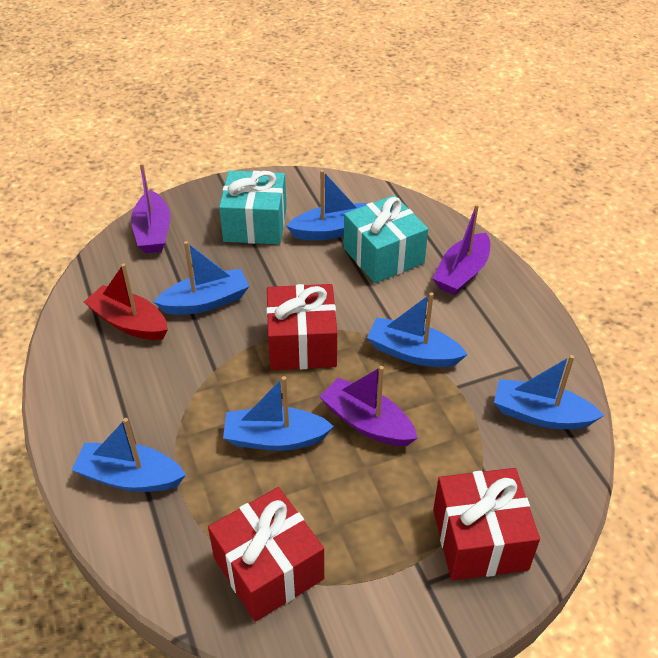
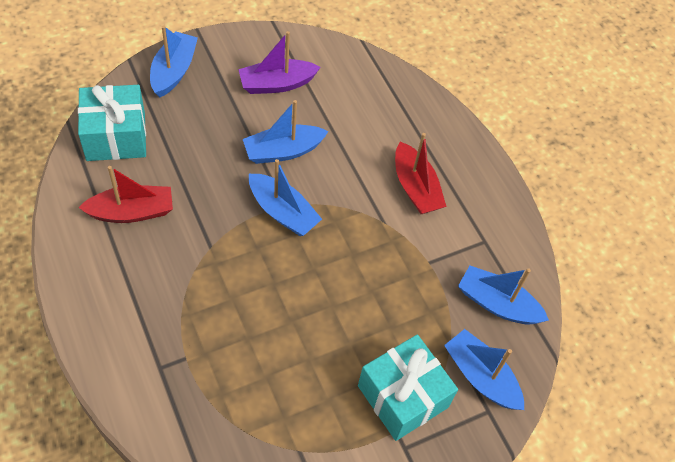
blue boat: [72,418,186,492] [154,241,249,315] [223,376,334,451] [286,170,366,240] [367,292,468,367] [494,355,604,429] = 6 -> [150,25,198,98] [243,100,329,164] [249,159,322,236] [444,329,524,410] [458,265,549,324] = 5
purple boat: [131,163,170,253] [320,366,417,446] [432,204,490,295] = 3 -> [238,31,321,94] = 1
red boat: [84,263,168,340] = 1 -> [78,166,173,223] [395,133,447,214] = 2
red gift: [208,487,324,622] [266,284,337,370] [433,468,540,580] = 3 -> none = 0

